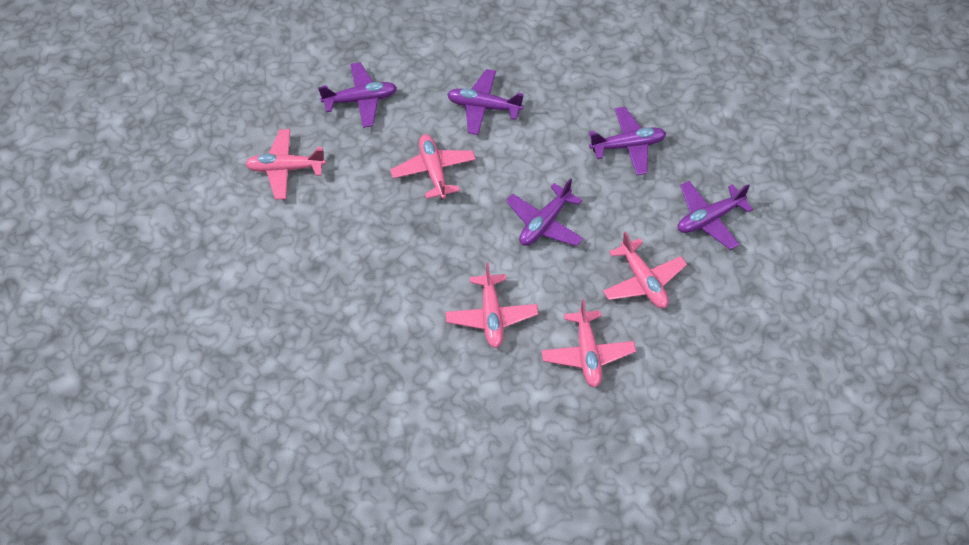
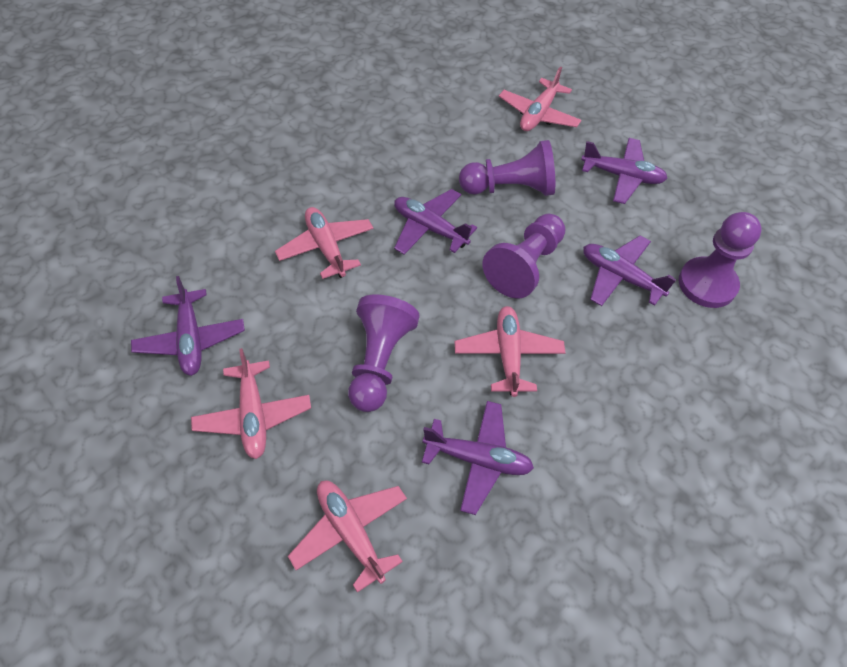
purple pawn: none = 0 -> [348,294,419,412] [459,140,555,196] [482,214,565,299] [679,212,762,308] = 4

